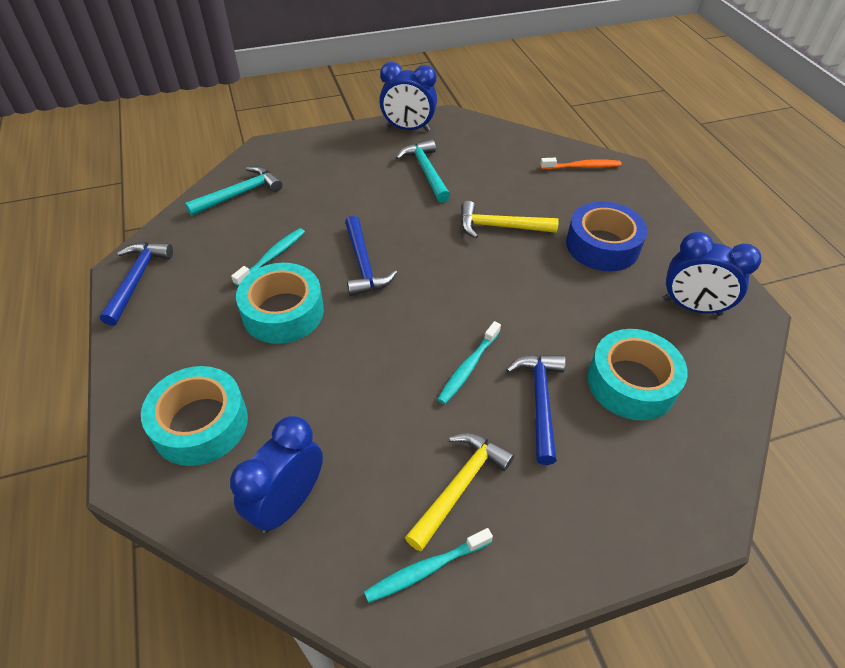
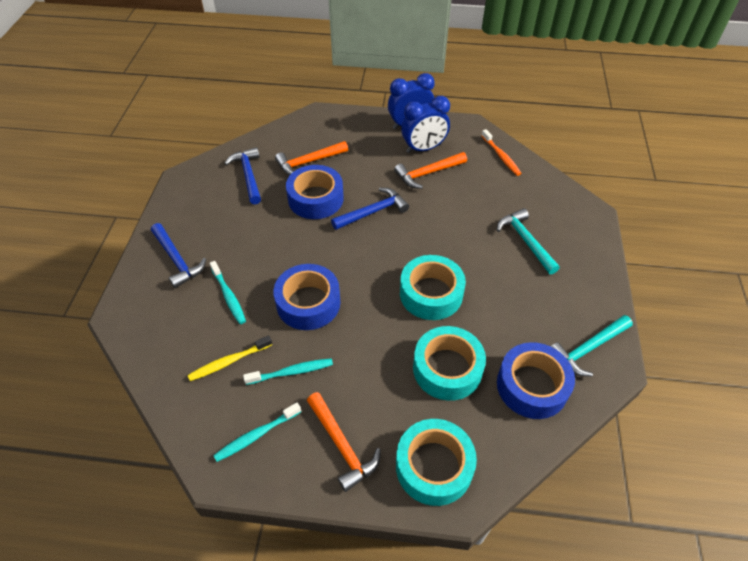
blue clock: [230,416,323,533] [379,62,437,131] [664,232,761,316] = 3 -> [388,73,435,129] [401,96,450,153] = 2
blue tape: [566,201,647,271] = 1 -> [273,264,340,330] [286,165,344,219] [497,342,575,419] = 3
orange hammer: none = 0 -> [275,141,348,176] [307,392,381,492] [394,152,467,189] = 3
yellow hammer: [405,433,514,551] [461,201,559,239] = 2 -> none = 0
yellow toothbrush: none = 0 -> [188,335,272,381] = 1

